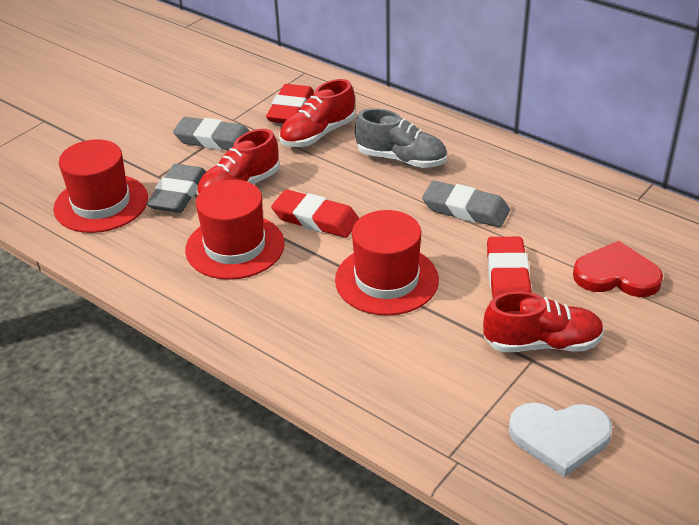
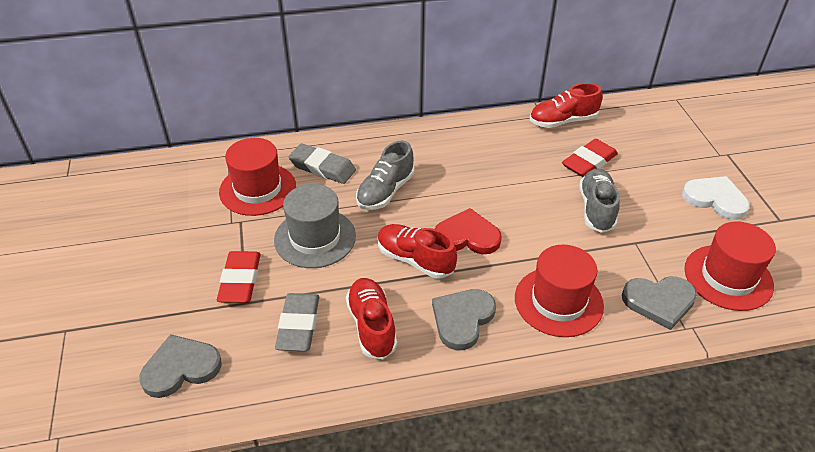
grey eraser: [147,164,207,213] [173,117,249,150] [422,181,510,227] = 3 -> [275,293,319,351] [289,144,356,184] = 2
grey hat: none = 0 -> [274,184,356,268] = 1
grey heart: none = 0 -> [139,334,222,398] [432,289,496,350] [622,276,697,330] = 3
grey shoe: [355,108,447,168] = 1 -> [356,141,414,210] [579,168,620,233] = 2
red eraser: [266,84,314,123] [271,189,359,238] [487,237,531,298] = 3 -> [217,251,261,303] [562,139,618,177] = 2

